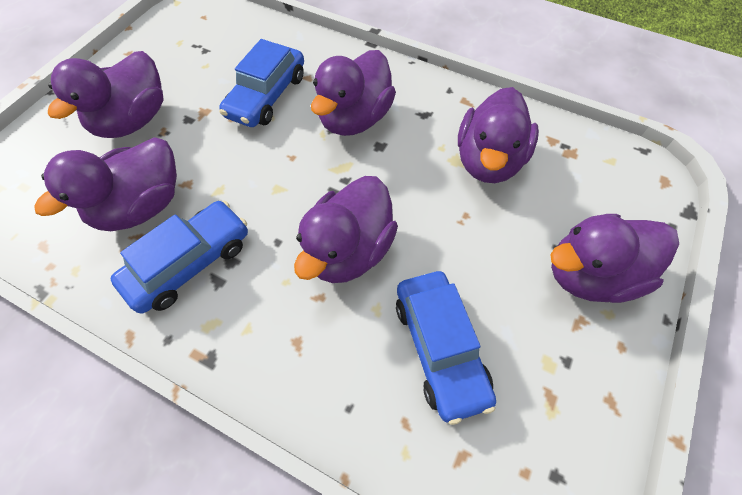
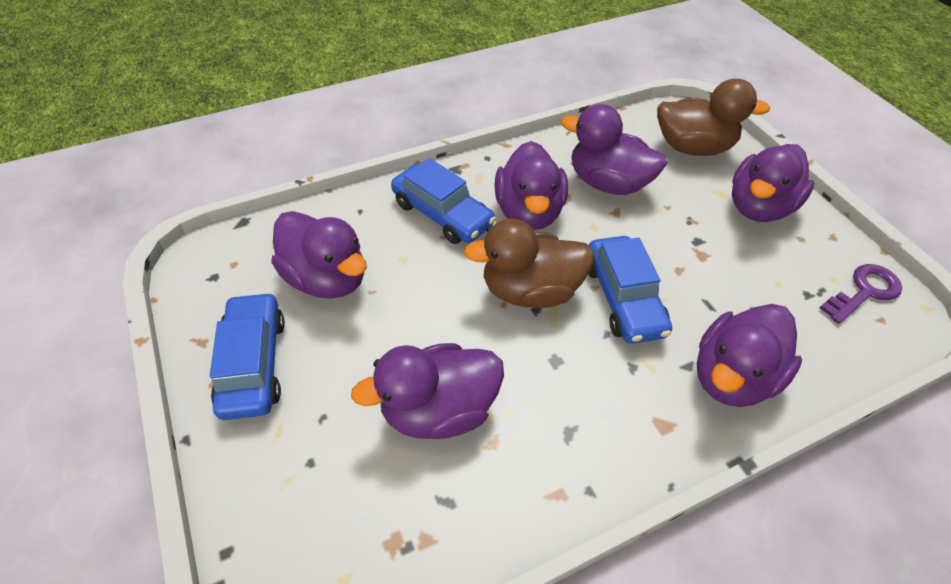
brown duck: none = 0 -> [464,219,594,308] [657,78,770,156] = 2
purple key: none = 0 -> [820,264,902,324] = 1

